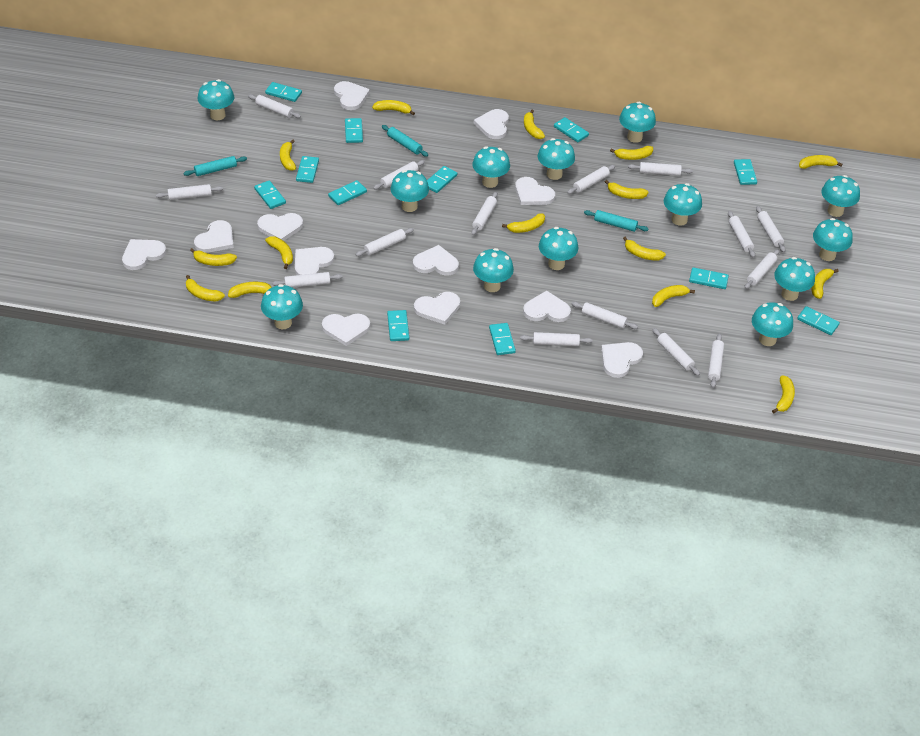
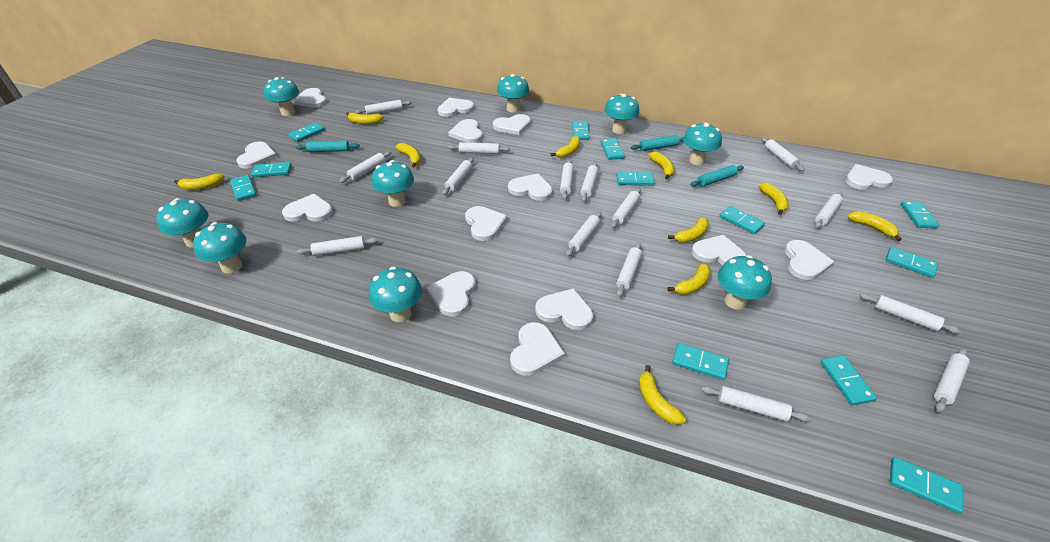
turquoise mushroom: [198,79,234,120] [261,284,303,329] [391,170,429,212] [472,146,510,188] [473,248,514,292] [538,138,575,180] [539,227,578,270] [619,102,656,143] [664,183,702,226] [752,302,793,346] [774,257,815,301] [813,218,853,261] [821,175,860,217] = 13 -> [156,198,209,247] [193,222,246,274] [264,77,299,116] [369,266,422,322] [372,160,414,207] [497,74,529,113] [604,93,639,134] [683,122,722,165] [717,255,772,310] = 9
white heart: [122,239,166,270] [194,220,234,253] [257,213,303,241] [295,247,334,275] [322,314,370,346] [334,81,370,110] [413,245,459,276] [414,292,460,325] [473,109,509,139] [515,177,555,205] [523,290,571,322] [601,342,643,378] = 12 -> [236,141,277,169] [282,194,333,222] [293,88,327,108] [427,271,476,316] [438,98,474,117] [448,119,483,143] [465,206,507,241] [493,114,531,135] [508,174,553,201] [510,322,565,376] [535,288,593,330] [692,235,747,265] [785,240,834,280] [846,164,893,190] = 14
yellow banana: [186,275,225,301] [190,248,237,266] [228,282,272,298] [265,236,293,269] [280,139,296,171] [372,100,415,115] [502,213,545,233] [524,110,545,139] [605,180,649,199] [610,146,653,160] [623,236,666,261] [652,285,695,307] [772,375,795,414] [799,155,842,169] [812,269,839,299] = 15 -> [174,174,225,190] [346,112,384,124] [396,143,421,167] [551,136,580,158] [639,365,686,425] [649,152,674,179] [667,263,711,295] [668,217,709,243] [759,183,789,215] [847,211,902,241] = 10

